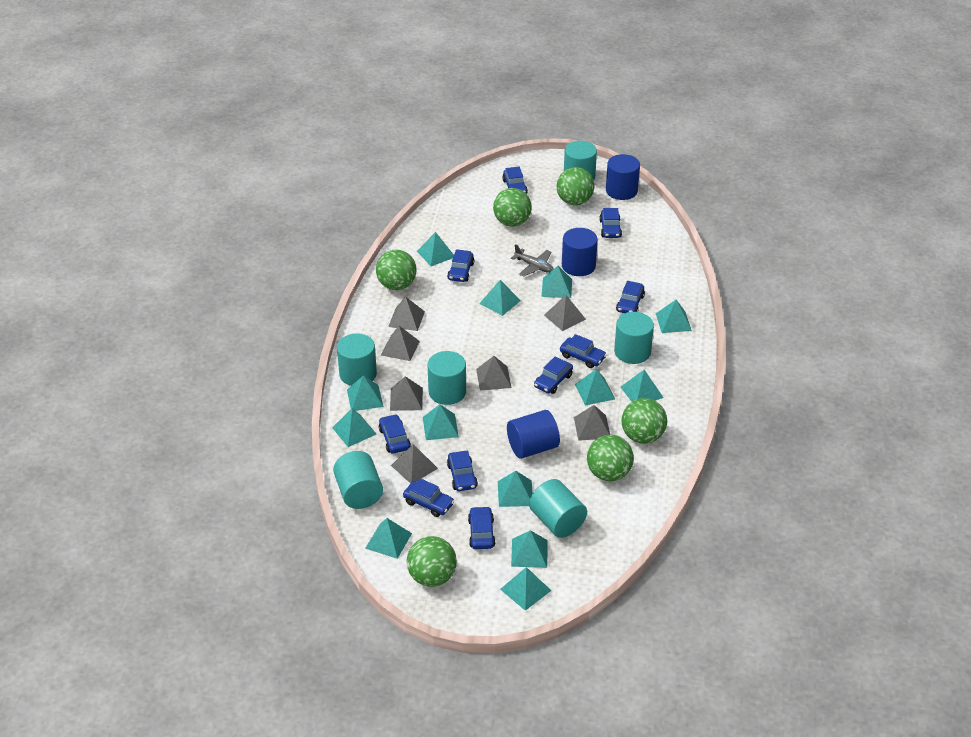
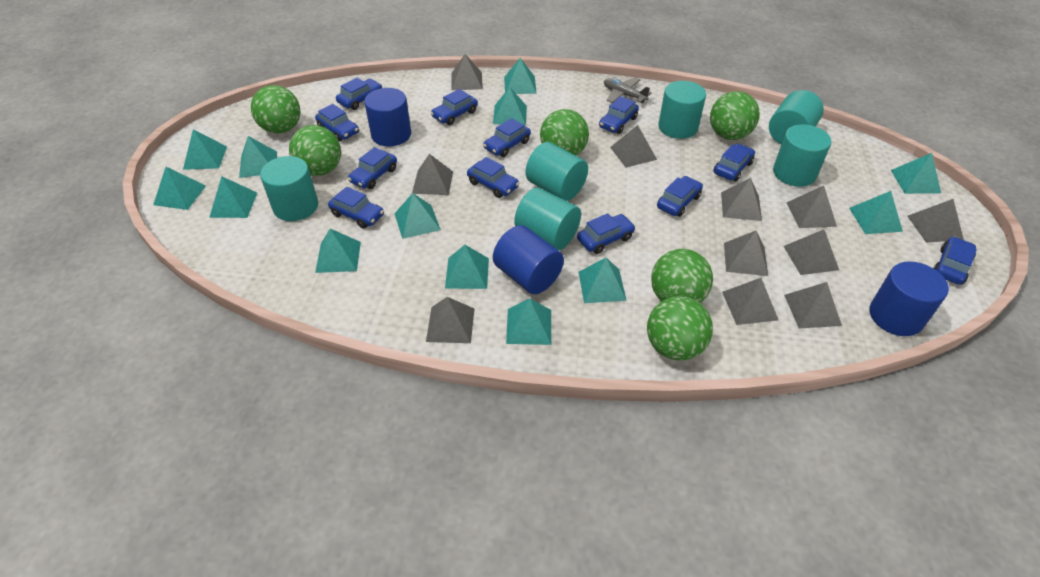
blue car: [379,414,411,454] [403,478,454,517] [447,249,474,282] [447,451,478,491] [468,506,495,549] [502,167,528,194] [534,357,573,394] [560,334,607,368] [599,208,622,238] [616,281,645,313] = 10 -> [315,104,359,141] [328,187,384,229] [336,78,382,110] [348,147,397,189] [431,89,478,125] [467,157,519,198] [483,118,531,157] [577,213,635,254] [599,96,639,134] [657,176,703,217] [714,144,755,181] [933,237,977,285] = 12
grey pyramid: [381,326,420,361] [388,297,425,331] [390,376,423,411] [391,444,438,484] [476,356,512,391] [544,295,586,331] [574,405,610,441] = 7 -> [412,154,453,195] [426,297,474,343] [451,54,483,90] [610,125,657,168] [721,178,762,221] [722,278,778,325] [724,231,768,276] [783,230,839,275] [784,282,842,328] [786,186,837,228] [908,199,964,243] = 11

